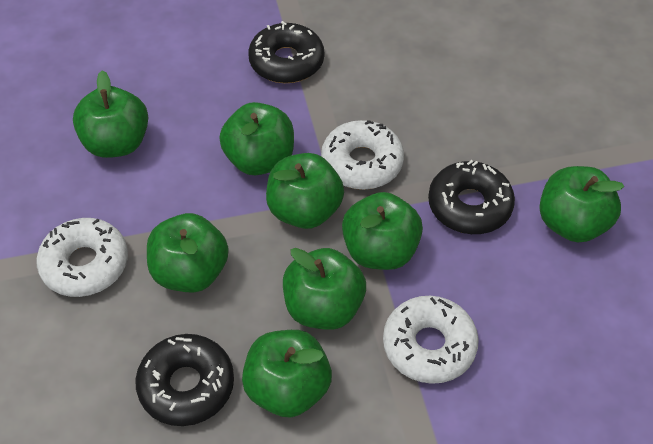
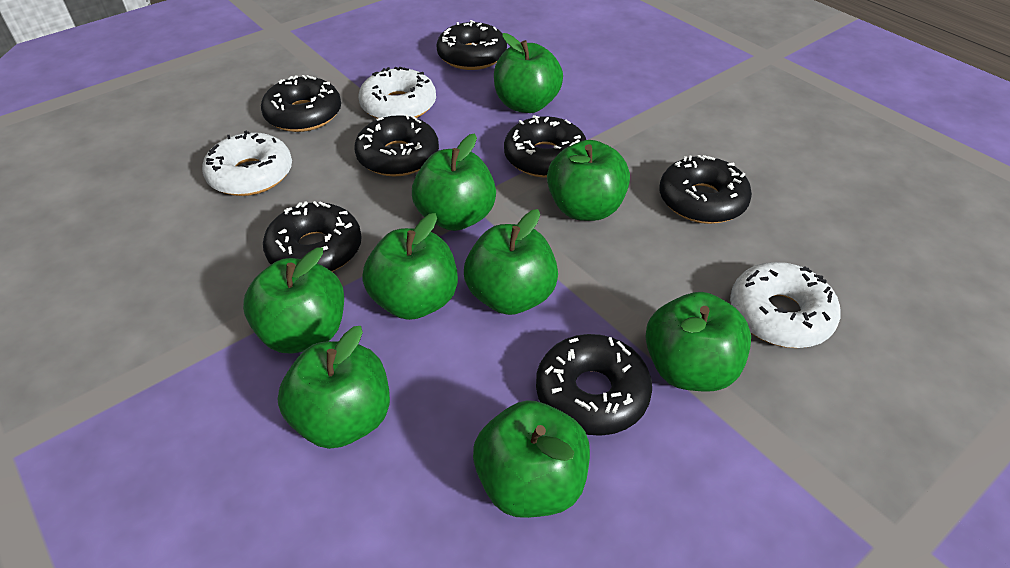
black donut: [135,334,234,426] [248,21,324,83] [428,160,515,234] = 3 -> [261,75,341,132] [263,201,362,272] [354,114,439,177] [436,20,507,70] [504,115,586,178] [536,334,652,436] [660,155,752,224] = 7
green apple: [73,71,148,158] [147,213,229,292] [219,102,294,175] [242,330,332,418] [266,153,344,229] [283,248,366,330] [342,192,423,270] [539,166,624,242] = 8 -> [243,247,344,354] [277,326,390,449] [362,213,458,320] [412,133,496,231] [464,209,558,315] [473,400,590,518] [494,33,563,113] [547,140,630,221] [645,292,751,392] = 9

